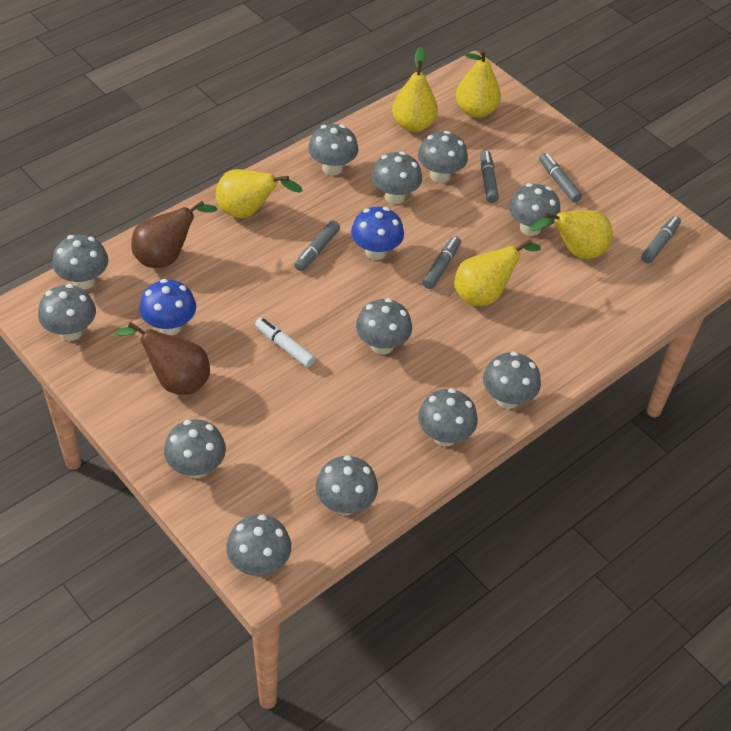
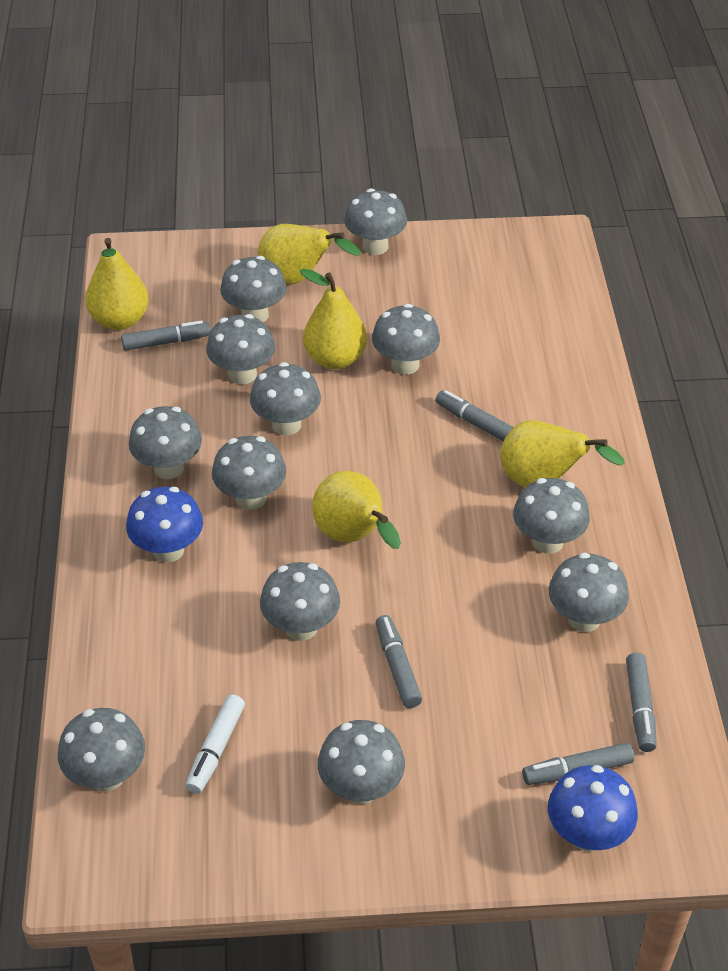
brown pear: [115,322,210,395] [131,201,217,268] = 2 -> none = 0

